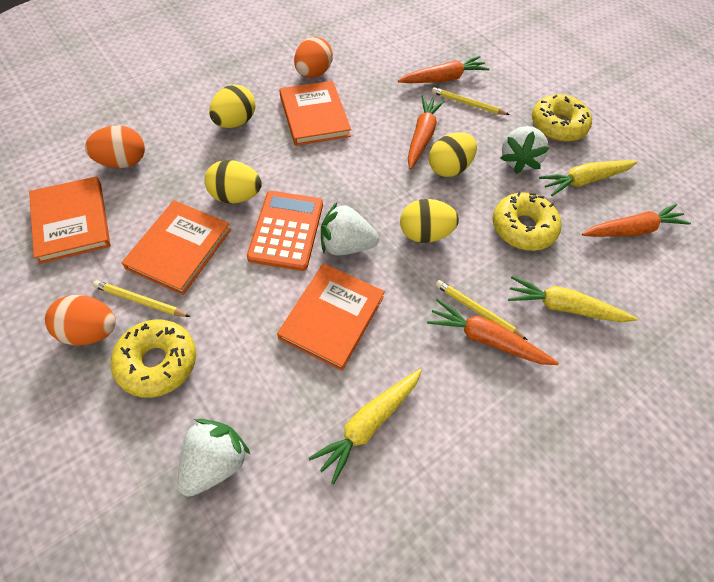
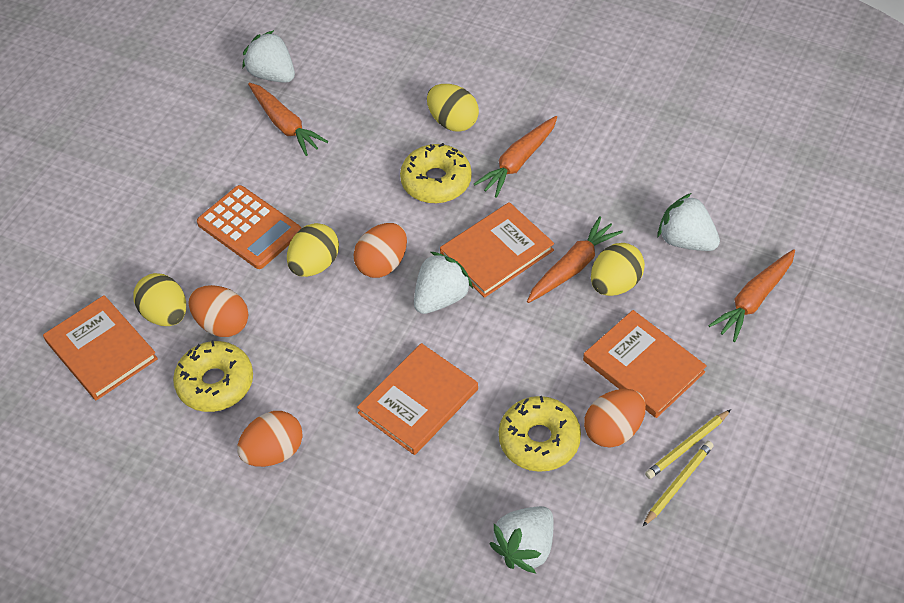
orange egg: [45,295,116,346] [85,125,145,168] [294,36,333,78] = 3 -> [188,285,249,337] [237,411,303,467] [353,223,407,278] [584,389,646,447] = 4
white strawberry: [178,419,251,497] [321,202,379,255] [500,126,549,174] = 3 -> [242,30,295,83] [414,252,473,314] [489,506,554,574] [658,193,720,251] = 4
yellow carrot: [309,369,422,484] [508,276,638,322] [539,160,638,196] = 3 -> none = 0
yellow pencil: [93,280,190,317] [432,87,510,115] [435,280,527,340] = 3 -> [643,441,714,526] [645,409,731,479] = 2

